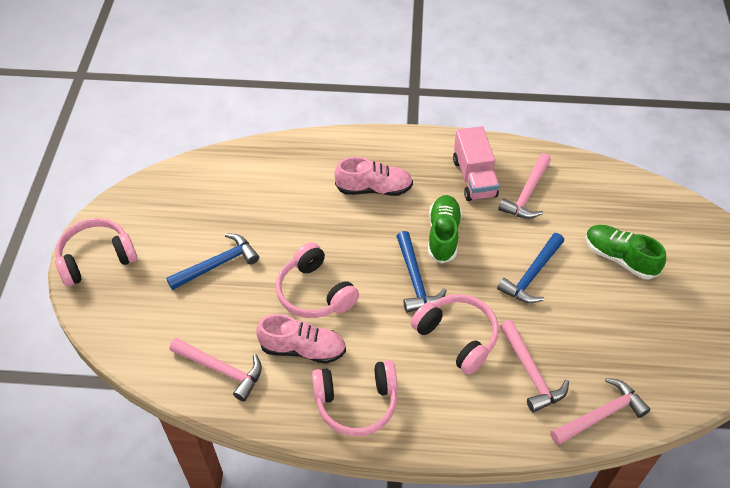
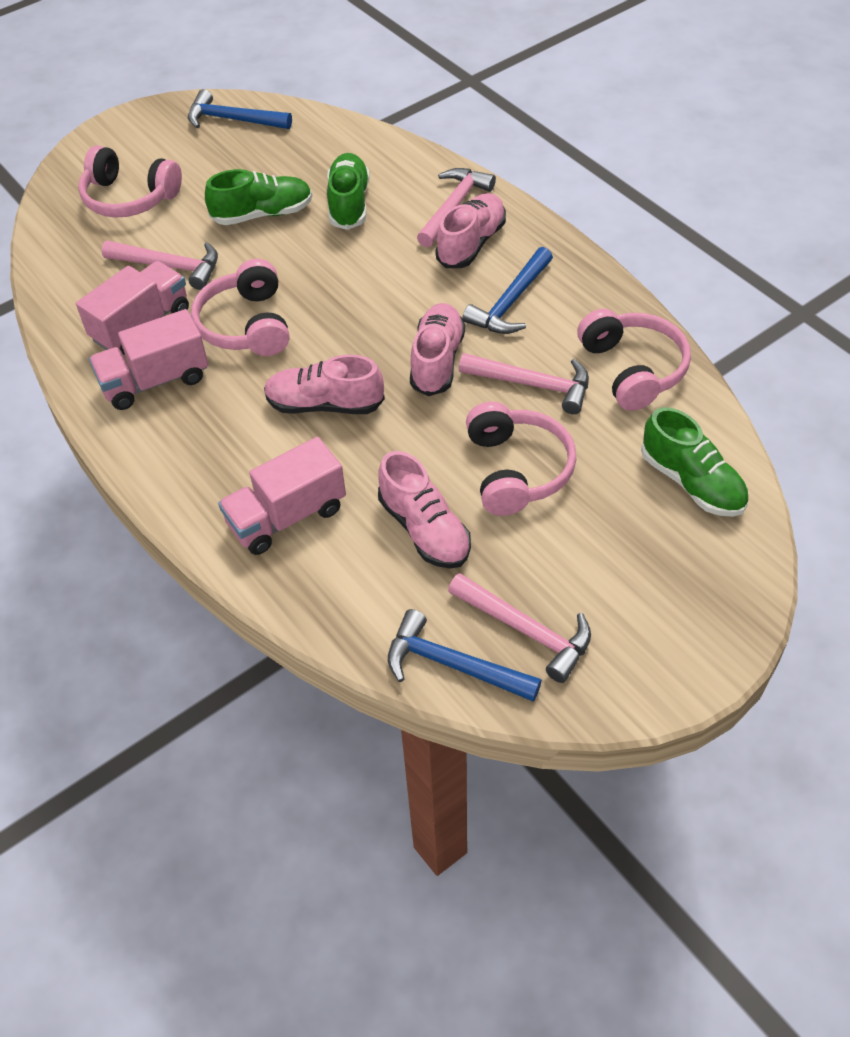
green shoe: [428,195,462,264] [585,225,666,279] = 2 -> [205,169,312,225] [327,153,369,230] [641,407,748,517] = 3
pink shoe: [256,314,346,364] [334,157,413,196] = 2 -> [264,354,385,414] [378,451,471,569] [410,303,465,396] [435,193,506,268] = 4
pink truck: [453,126,499,201] = 1 -> [76,261,189,355] [89,309,209,410] [218,437,346,555] = 3

